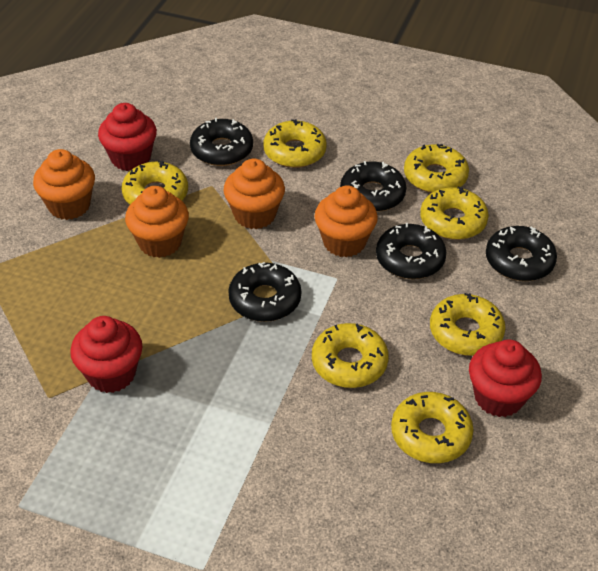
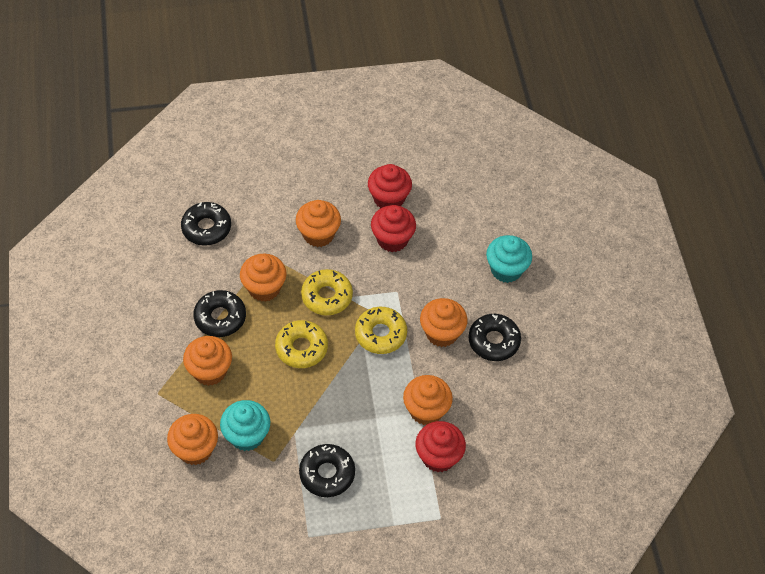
black donut: [190,118,253,166] [228,262,301,322] [340,161,406,212] [376,223,446,279] [486,226,557,281] = 5 -> [181,202,231,246] [193,290,246,337] [299,444,355,497] [468,314,521,361] = 4
orange cupcake: [33,149,95,220] [125,186,189,258] [224,158,285,229] [314,185,378,257] = 4 -> [167,414,218,465] [183,336,232,386] [240,254,287,302] [296,200,341,247] [403,375,453,425] [420,298,467,347] = 6
turquoise cupcake: none = 0 -> [220,400,270,451] [486,235,532,283] = 2
yellow donut: [122,160,188,204] [263,119,327,168] [312,323,389,388] [391,392,474,463] [404,144,469,193] [420,186,489,240] [430,293,506,356] = 7 -> [275,320,328,368] [301,269,353,315] [355,307,407,354] = 3

